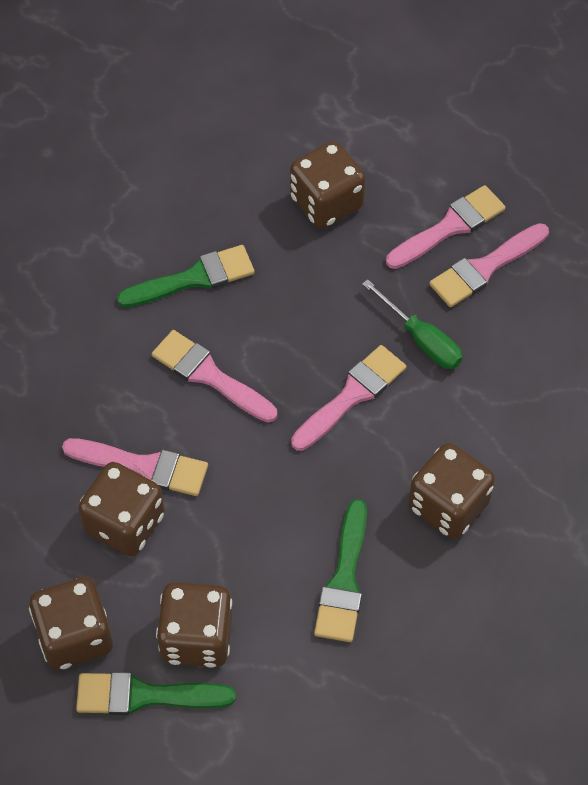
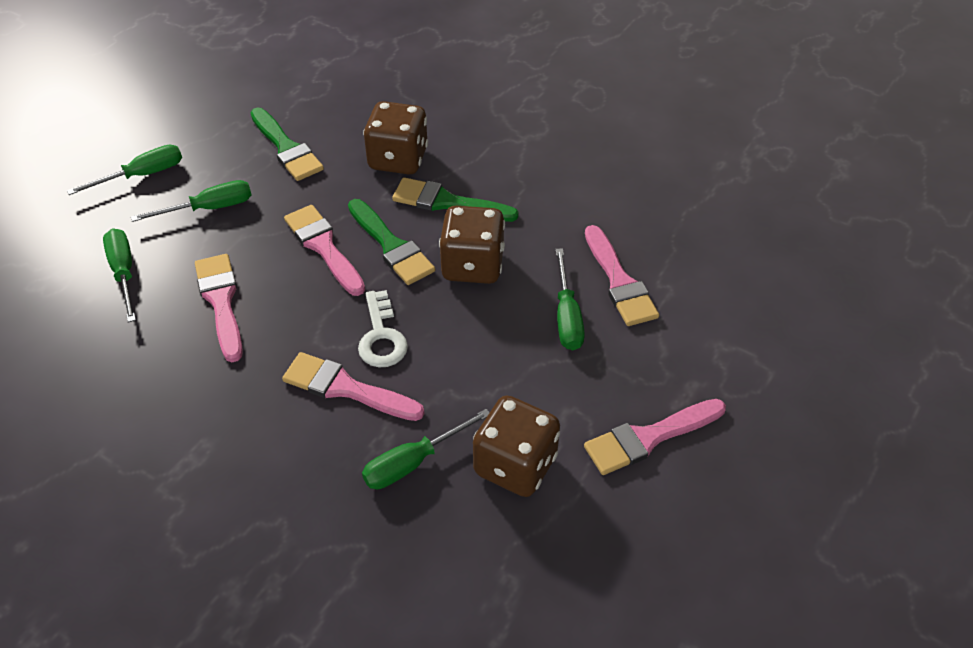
brown dice: [29,577,113,670] [78,462,165,556] [156,582,232,668] [290,141,365,229] [409,443,495,539] = 5 -> [363,101,428,175] [439,206,505,284] [473,395,560,497] = 3
green screwdriver: [362,279,463,369] = 1 -> [67,144,182,195] [103,229,136,323] [131,180,251,222] [362,409,490,489] [555,248,585,350] = 5
white key: none = 0 -> [358,290,408,367] = 1

